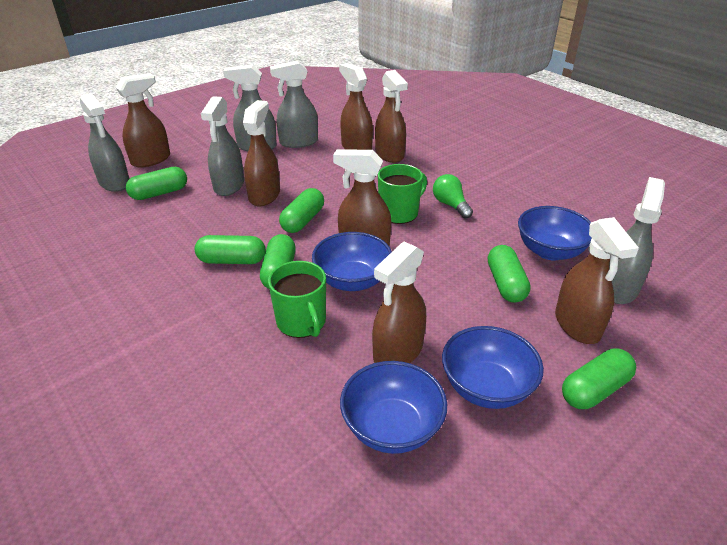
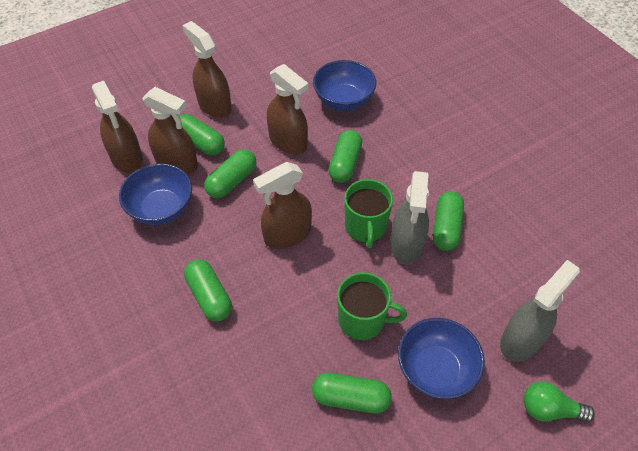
blue bowl: [312,232,392,291] [340,361,447,454] [442,326,544,409] [518,206,592,260] = 4 -> [119,163,192,225] [313,60,376,111] [398,318,485,399] = 3
brown spray bottle: [116,73,170,167] [243,100,280,206] [333,149,391,247] [339,63,373,150] [372,242,426,363] [375,70,408,163] [555,217,639,344] = 7 -> [92,81,143,173] [142,87,198,175] [182,21,231,118] [253,162,312,249] [267,64,308,155] = 5
grey spray bottle: [80,93,129,192] [201,96,244,196] [223,65,277,151] [270,61,318,148] [609,177,665,304] = 5 -> [390,171,429,265] [500,260,580,362] = 2

